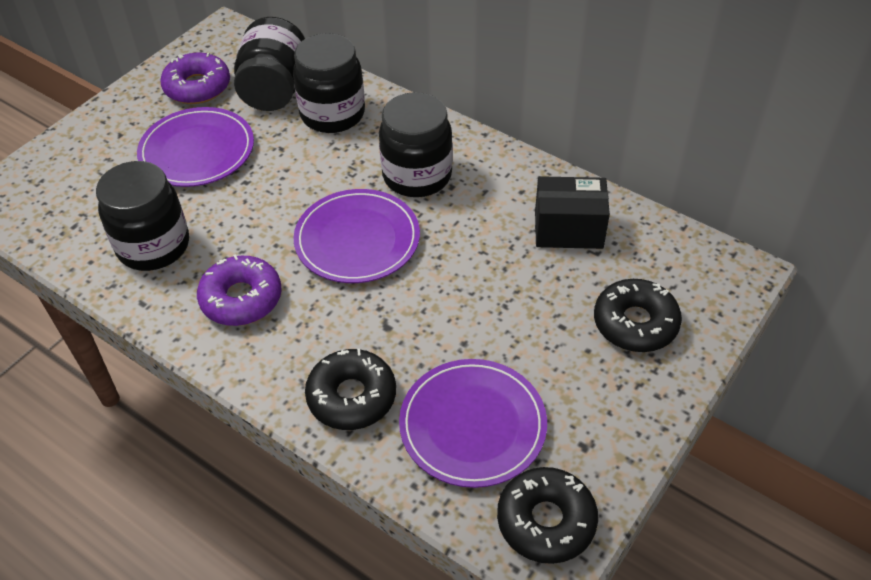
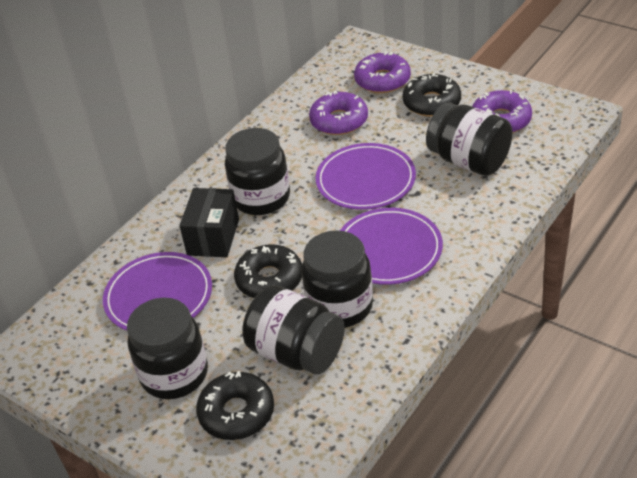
black jar: [96,161,189,271] [234,17,305,111] [293,33,365,133] [379,92,453,197] = 4 -> [127,298,208,399] [225,128,290,215] [242,285,345,374] [301,230,373,328] [426,102,513,176] = 5
purple donut: [160,53,230,104] [197,254,282,326] = 2 -> [309,90,368,135] [354,51,411,93] [472,90,532,133] = 3

